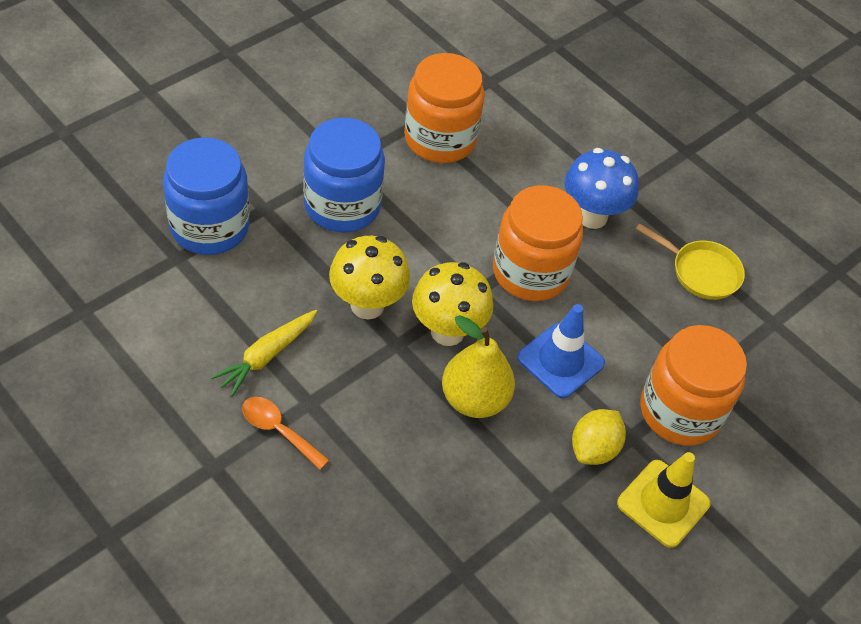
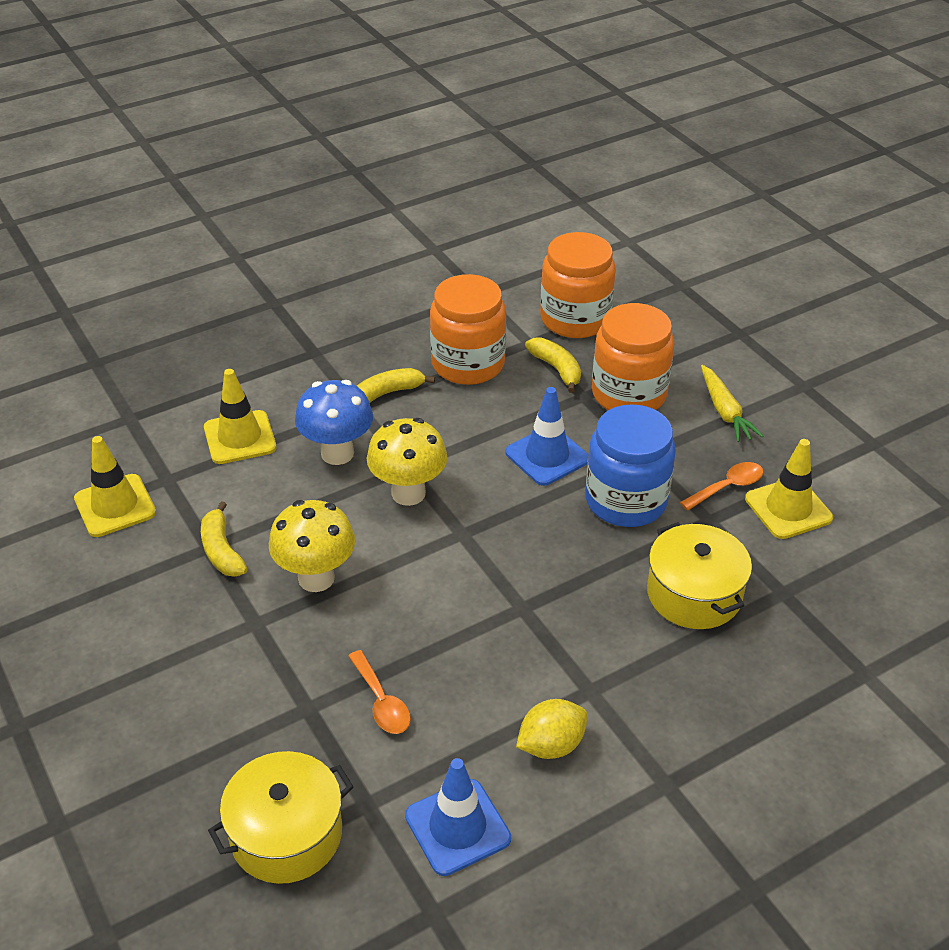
blue jar: [163,137,250,255] [303,118,385,232] = 2 -> [585,404,676,527] = 1
blue traffic cone: [517,304,605,399] = 1 -> [405,758,511,876] [505,387,588,486] = 2
orange spoon: [242,397,329,470] = 1 -> [348,650,411,734] [680,462,763,511] = 2
yellow banana: none = 0 -> [201,501,248,577] [357,368,435,403] [525,337,581,393] = 3
yellow pan: [636,223,745,300] = 1 -> none = 0
yellow pear: [442,315,515,418] = 1 -> none = 0
yellow pot: none = 0 -> [208,751,353,884] [647,522,752,629] = 2
yellow traffic cone: [617,452,711,548] = 1 -> [74,436,156,537] [204,369,276,464] [745,439,833,539] = 3

